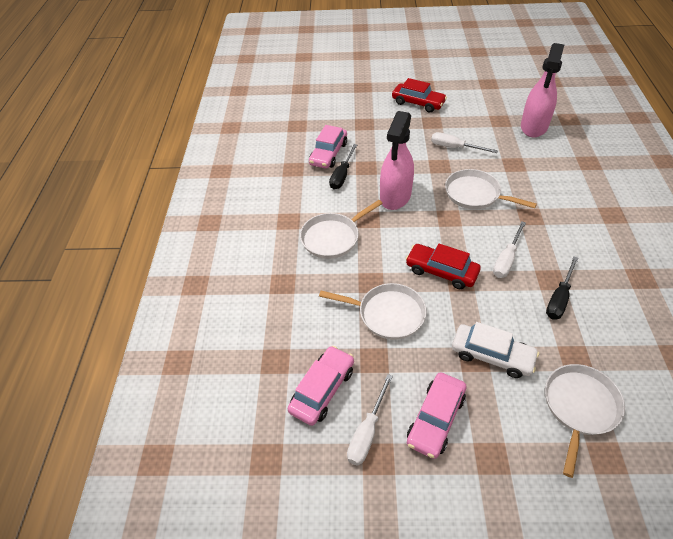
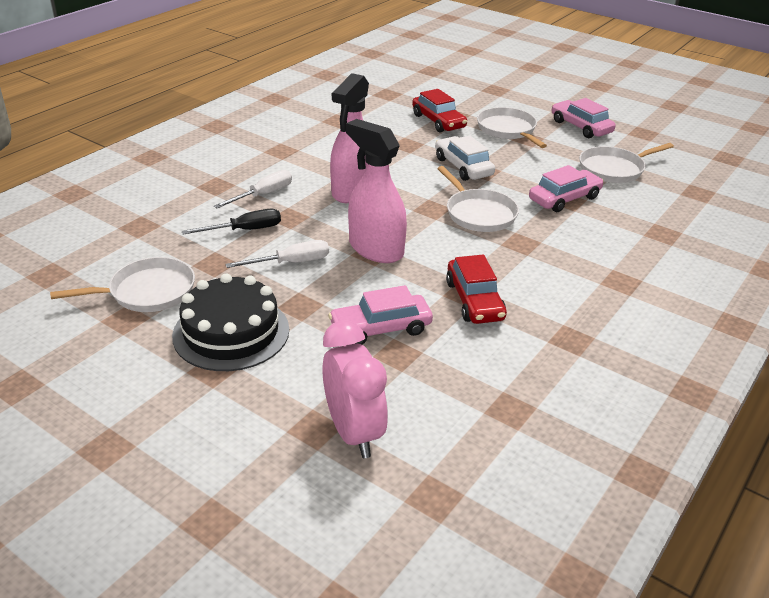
black cake: none = 0 -> [172,273,289,371] = 1
black screwdriver: [329,144,357,190] [546,256,578,320] = 2 -> [182,209,281,235] = 1
pink clock: none = 0 -> [322,320,388,458] = 1
white screwdriver: [347,374,393,465] [431,132,498,153] [493,221,526,278] = 3 -> [214,170,292,208] [225,240,329,268] = 2

